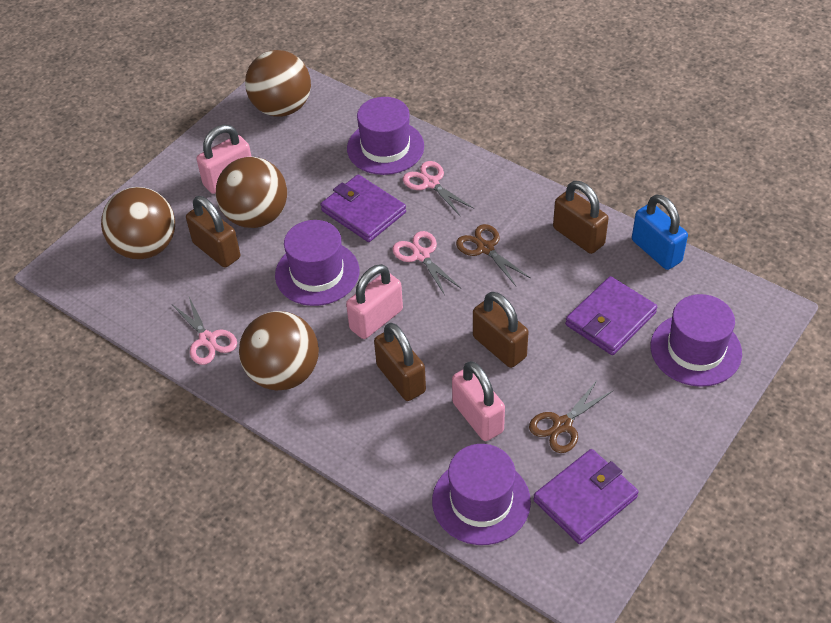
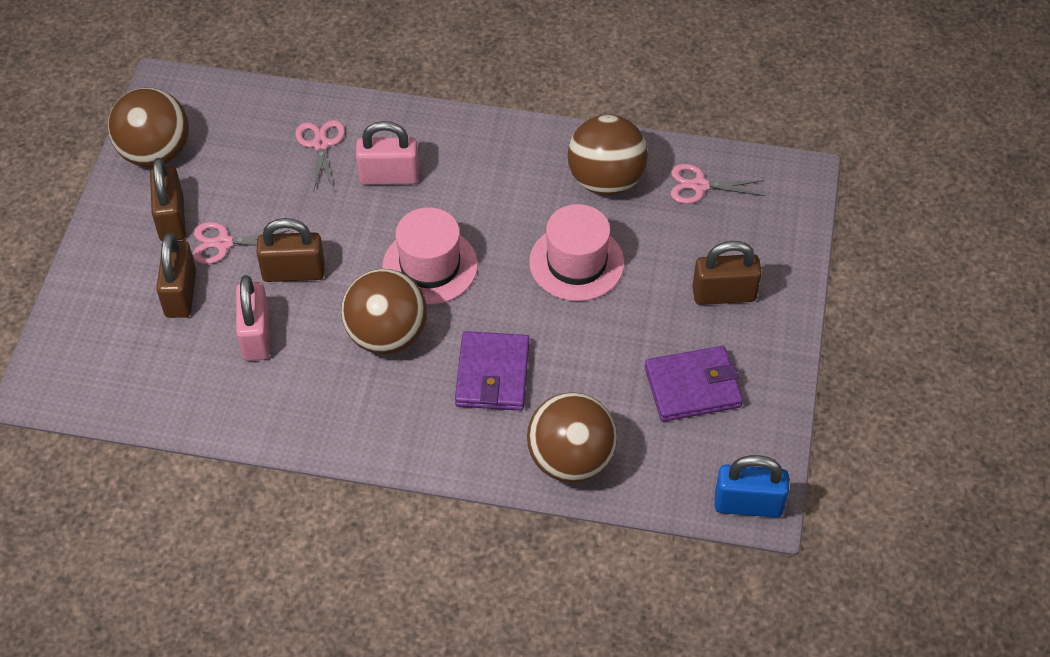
brown scissors: [456,224,530,286] [529,379,613,453] = 2 -> none = 0
pink hat: none = 0 -> [382,208,478,305] [529,204,624,301] = 2
pink padlock: [196,125,251,194] [346,264,403,339] [452,361,505,441] = 3 -> [236,275,270,361] [356,121,419,185] = 2
purple hat: [275,220,359,306] [347,97,424,175] [432,444,531,545] [650,294,742,387] = 4 -> none = 0
purple wallet: [320,174,406,242] [533,449,639,544] [565,276,657,355] = 3 -> [455,331,530,411] [645,346,743,422] = 2

